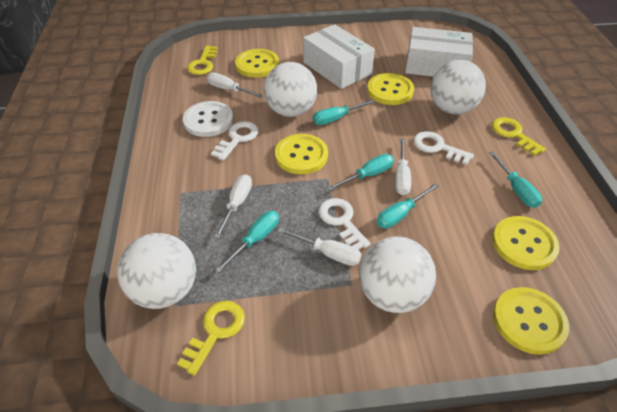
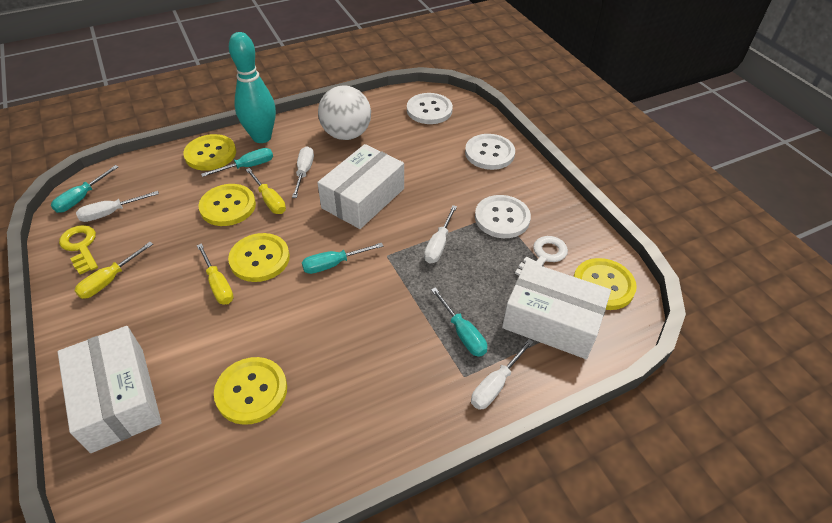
turquoise bowling pin: none = 0 -> [229,32,276,143] = 1
turquoise screwdriver: [216,211,279,273] [313,100,375,125] [328,154,394,191] [377,183,439,229] [489,151,542,208] = 5 -> [51,165,118,213] [201,148,273,177] [302,243,383,274] [431,287,487,357] = 4
white ball: [117,233,196,309] [264,62,317,117] [359,237,436,313] [430,60,486,115] = 4 -> [318,86,371,140] = 1
white box: [303,24,375,89] [405,27,473,77] = 2 -> [58,326,162,453] [317,144,404,229] [502,261,611,359] = 3
white button: [183,101,233,137] = 1 -> [407,93,453,124] [465,134,515,170] [475,195,531,238] = 3
white key: [211,121,259,161] [319,198,371,250] [413,131,474,165] = 3 -> [515,236,568,276] = 1
yellow key: [177,301,245,376] [187,46,218,75] [492,117,546,156] = 3 -> [59,225,98,274] = 1
yellow screwdriver: none = 0 -> [74,242,153,299] [197,243,234,305] [246,168,286,214] = 3

